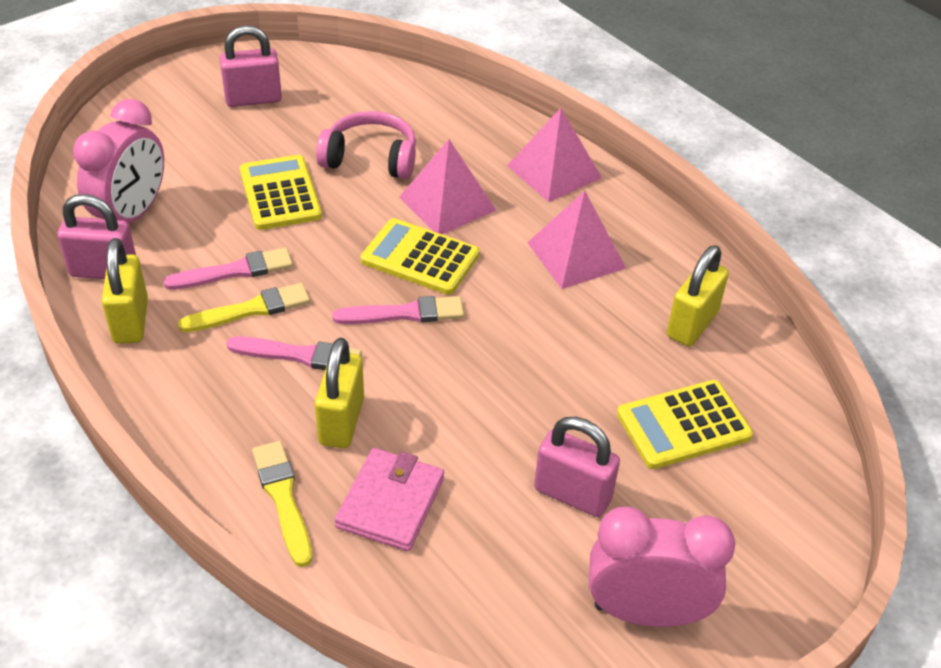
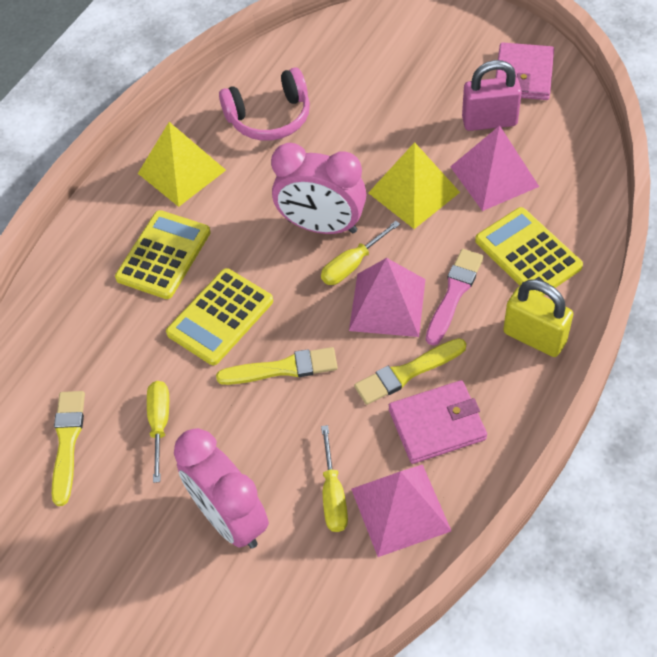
pink brush: [163,248,293,290] [226,336,362,370] [332,296,464,324] = 3 -> [426,249,484,345] = 1
pink padlock: [57,194,136,279] [220,25,282,107] [534,417,620,517] = 3 -> [462,60,522,131] = 1
pink wallet: [335,448,444,551] = 1 -> [389,380,487,464] [496,42,554,100] = 2
yellow brush: [178,283,310,332] [252,441,312,567] = 2 -> [52,391,85,506] [216,347,338,385] [354,338,466,405] = 3
yellow padlock: [101,238,148,344] [315,338,364,448] [667,245,729,346] = 3 -> [503,279,573,357] = 1
yellow pyramid: none = 0 -> [138,122,226,207] [368,142,460,229] = 2
yellow screwdriver: none = 0 -> [147,381,169,483] [321,221,400,285] [321,425,348,532] = 3

